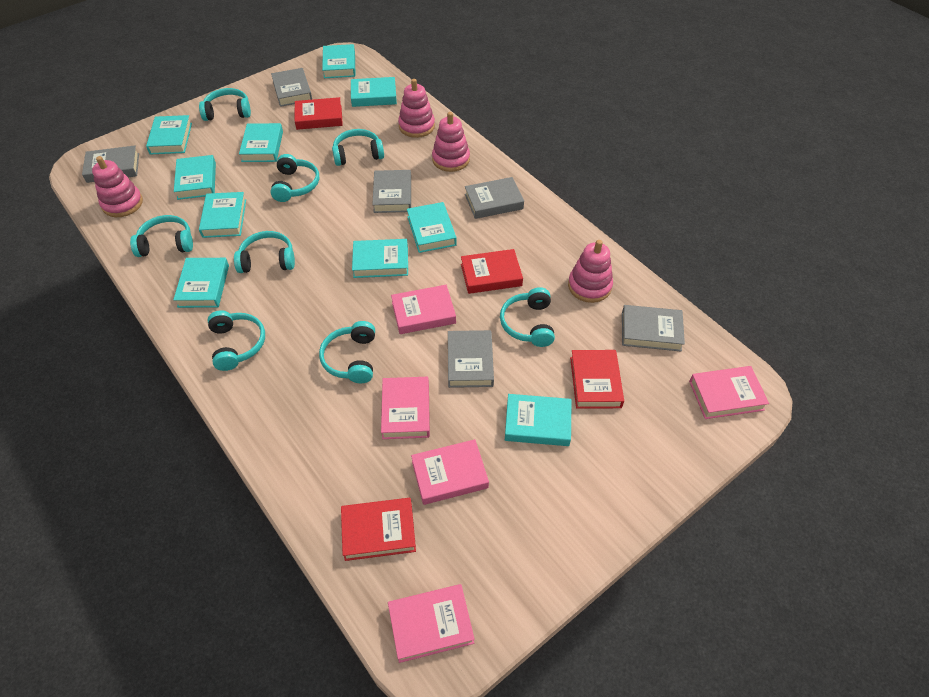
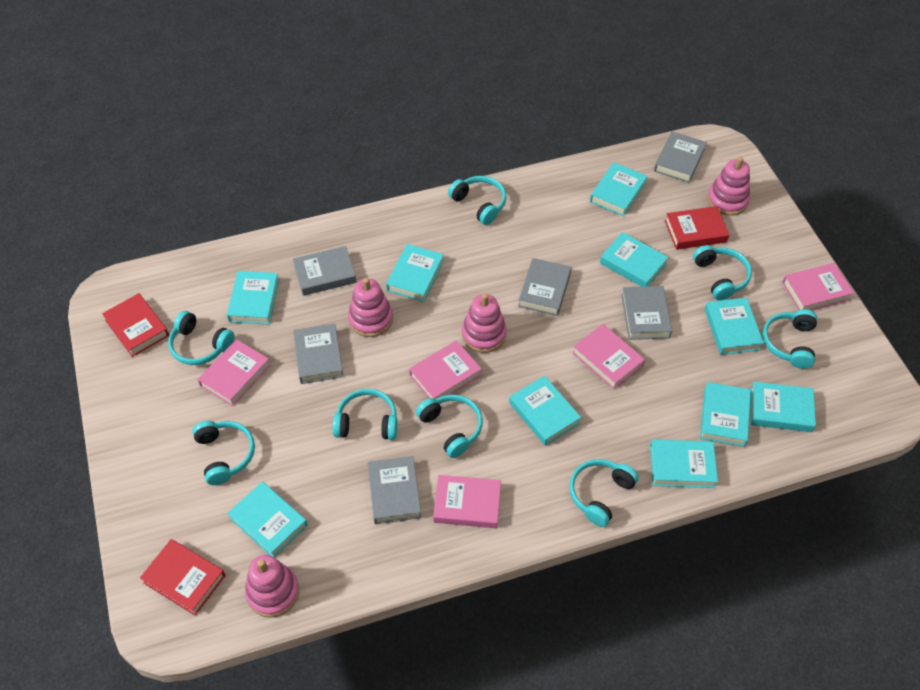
red book: [295,97,343,130] [341,498,416,561] [461,249,523,294] [570,350,624,409] = 4 -> [102,293,169,357] [140,539,225,616] [665,206,730,250] = 3

